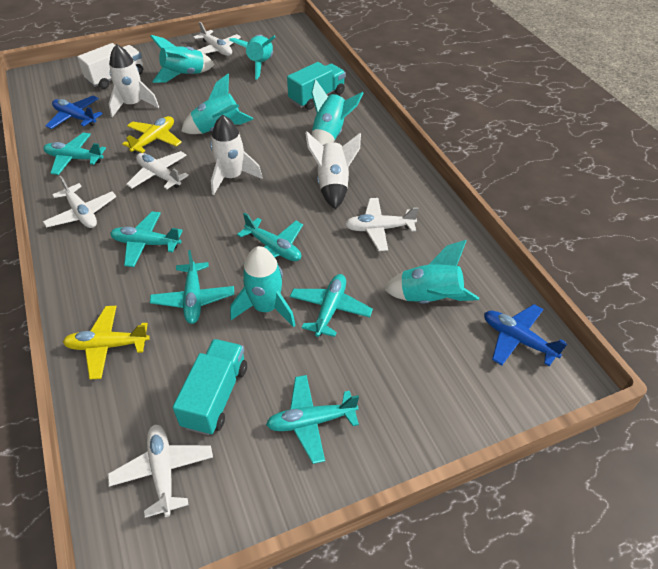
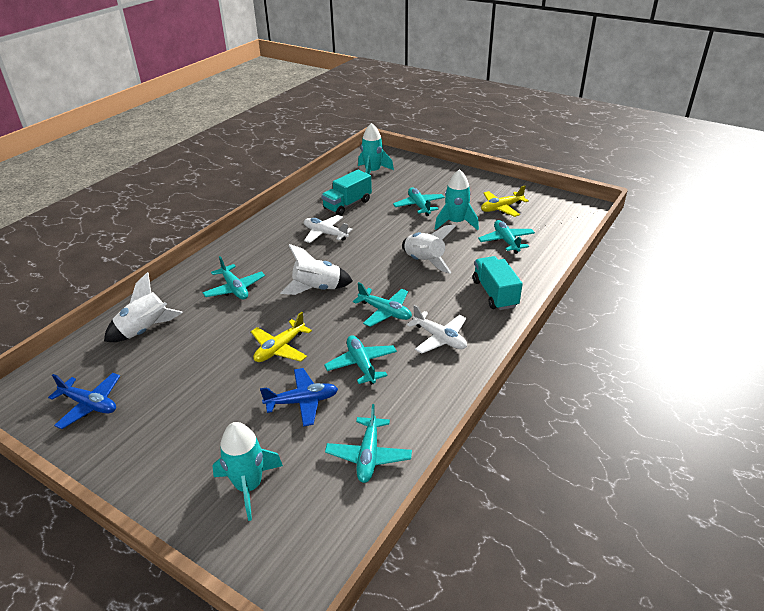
turquoise rocket: [150,35,215,83] [181,74,253,134] [229,35,276,80] [230,246,295,327] [311,79,364,145] [384,240,479,303] = 6 -> [212,422,283,521] [358,123,394,174] [435,169,479,230] = 3
white plane: [43,176,116,228] [108,425,213,518] [126,151,189,189] [193,22,241,56] [345,198,419,251] = 5 -> [304,215,353,243] [407,305,467,354] = 2
white truck: [77,43,143,89] = 1 -> none = 0

